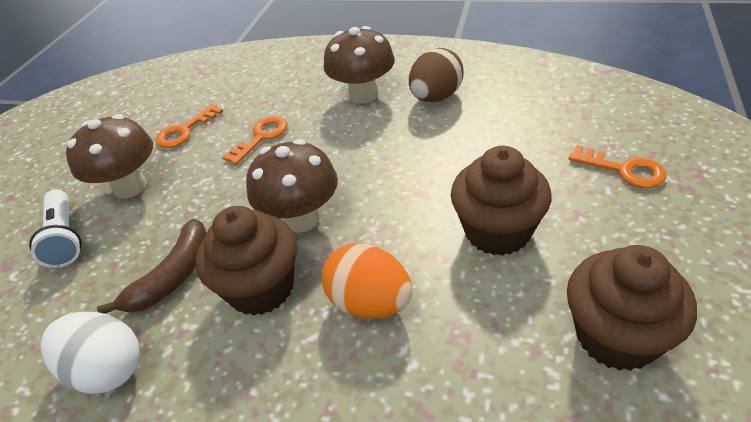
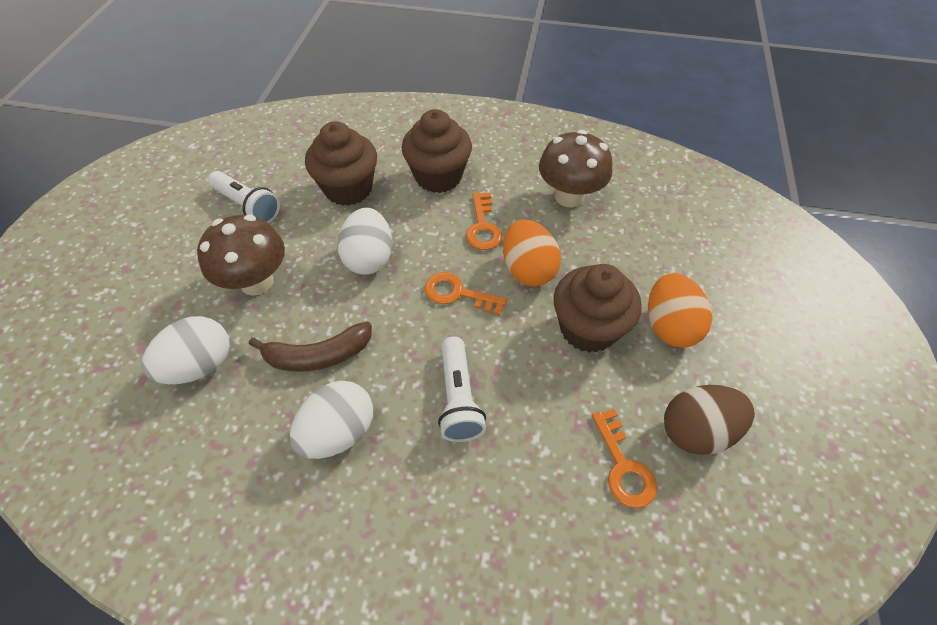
brown mushroom: [66,114,153,199] [246,139,338,233] [324,26,395,104] = 3 -> [197,215,285,296] [539,130,613,208] = 2
orange egg: [322,243,412,319] = 1 -> [503,219,561,287] [648,273,712,347] = 2
white egg: [41,312,140,394] = 1 -> [142,316,230,384] [290,380,373,459] [337,208,392,275] = 3
white flashlight: [29,189,82,268] = 1 -> [208,171,280,223] [438,336,486,442] = 2

